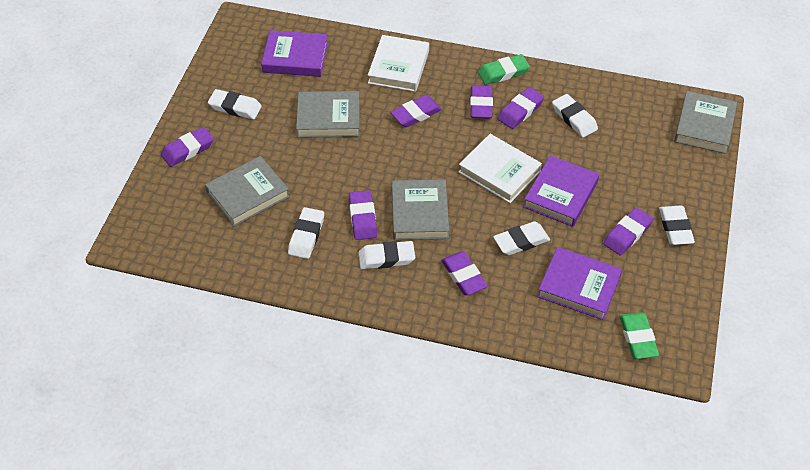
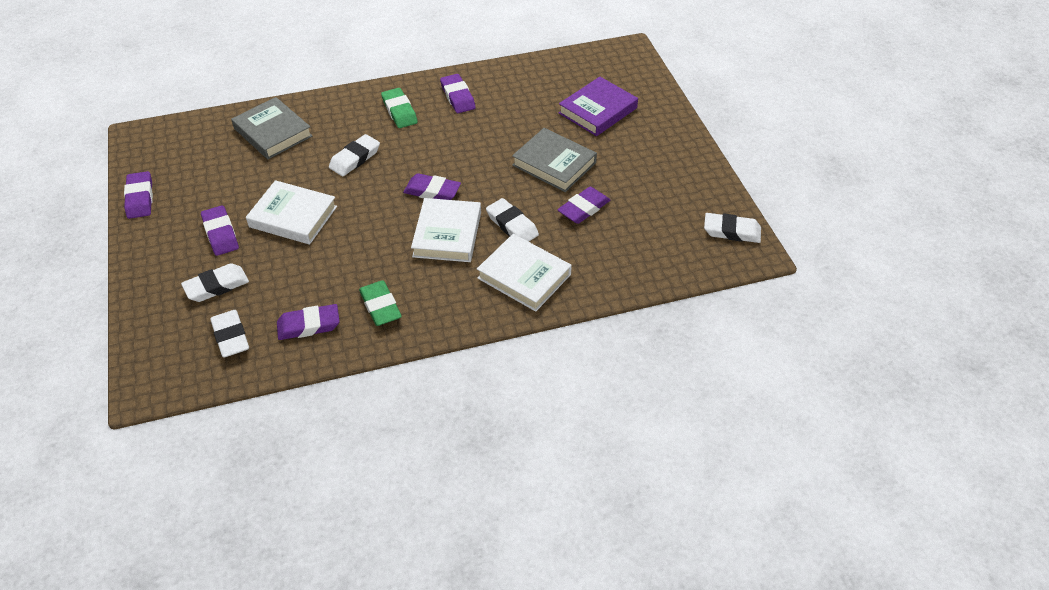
grey book: [205,156,290,227] [296,91,360,138] [392,179,449,240] [674,91,737,154] = 4 -> [231,97,312,159] [512,128,597,192] = 2
purple book: [261,30,328,77] [523,155,599,227] [537,247,622,320] = 3 -> [559,77,638,136] = 1
purple eraser: [161,127,214,167] [349,190,377,240] [390,95,442,127] [441,252,488,295] [470,85,493,119] [498,87,544,129] [603,207,653,256] = 7 -> [124,171,153,219] [201,205,239,256] [277,304,340,340] [403,173,461,200] [440,74,476,113] [557,187,610,224] = 6
white book: [368,35,429,92] [459,134,542,203] = 2 -> [246,180,337,245] [411,198,481,262] [477,234,572,312] = 3
white eraser: [208,89,262,119] [288,207,324,259] [359,241,415,269] [493,221,550,255] [552,94,598,138] [659,206,695,245] = 6 -> [181,263,249,302] [210,310,249,357] [329,134,380,176] [486,198,539,242] [704,213,761,243] = 5

